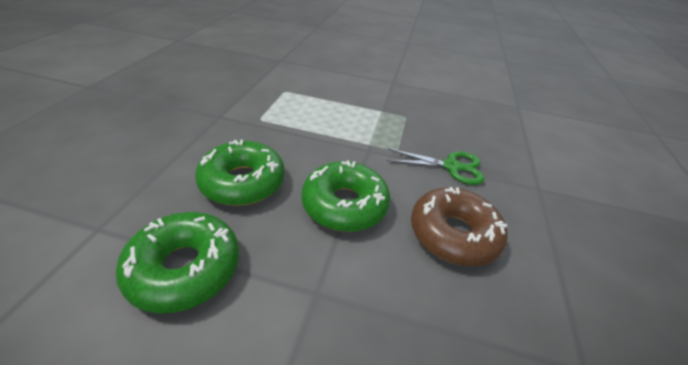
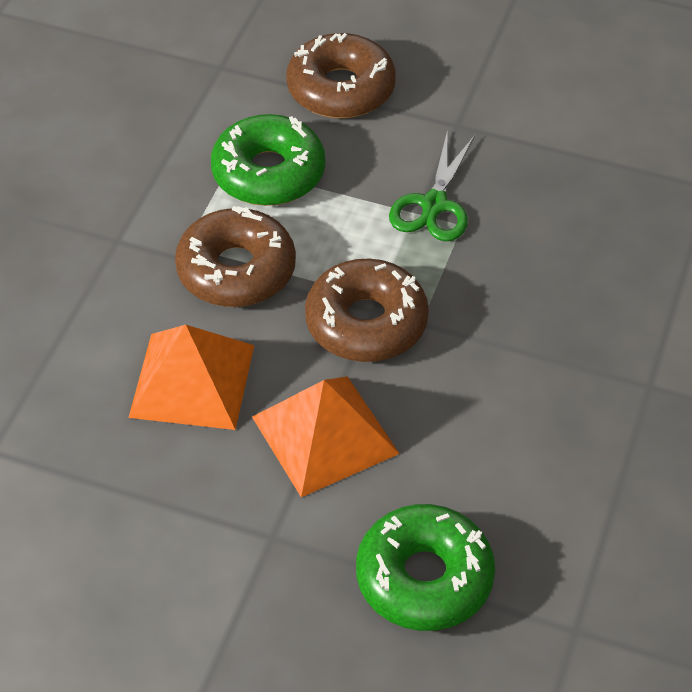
brown donut: [411,187,508,267] = 1 -> [175,206,296,307] [286,33,396,118] [305,259,429,362] = 3
green donut: [116,212,239,314] [195,140,285,206] [302,160,390,232] = 3 -> [211,114,325,206] [356,504,495,631] = 2
orange pyramid: none = 0 -> [129,325,254,430] [252,376,399,497] = 2

